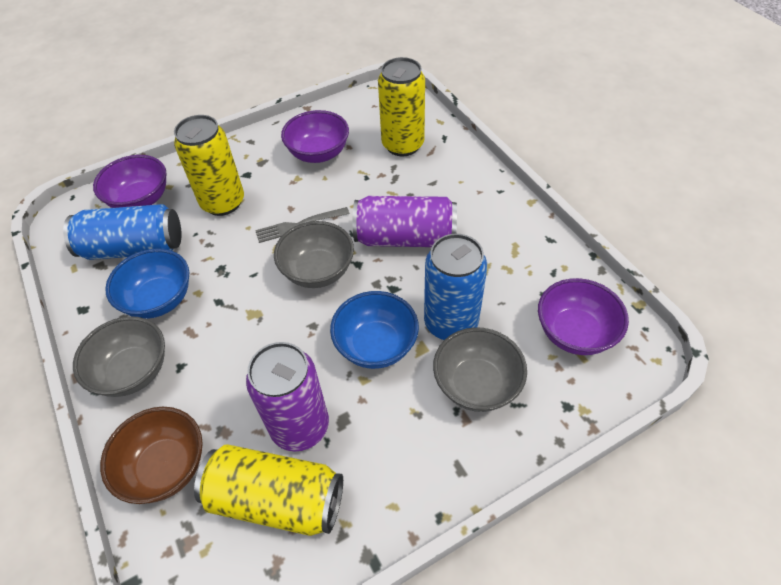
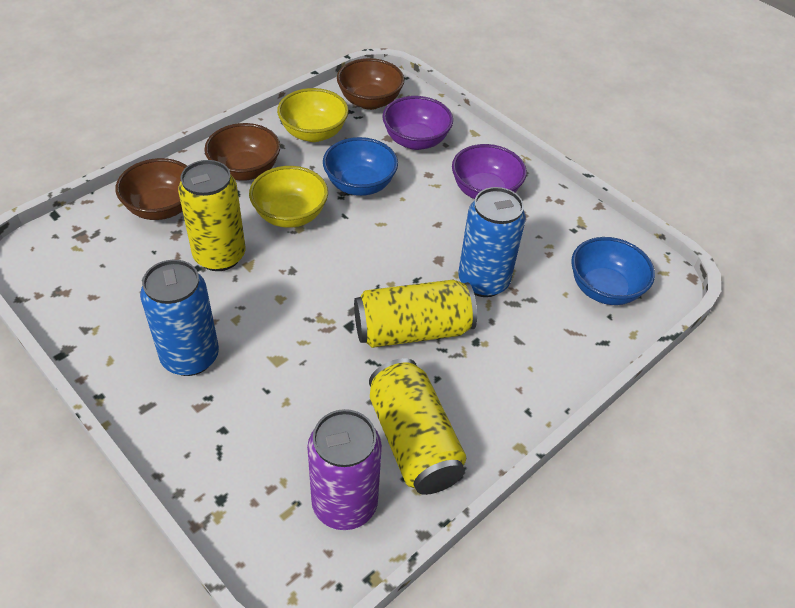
brown bowl: [100,407,203,504] = 1 -> [116,158,187,220] [205,123,280,181] [337,58,404,110] = 3
grey bowl: [73,316,165,397] [274,221,354,288] [433,327,527,412] = 3 -> none = 0
grey fork: [255,207,349,243] = 1 -> none = 0
purple bowl: [93,155,166,208] [281,110,349,163] [538,278,629,355] = 3 -> [382,96,453,150] [452,144,527,199] = 2
purple can: [246,342,329,452] [353,196,457,247] = 2 -> [307,409,382,530] = 1
yellow bowl: none = 0 -> [249,166,328,228] [277,88,349,142] = 2

